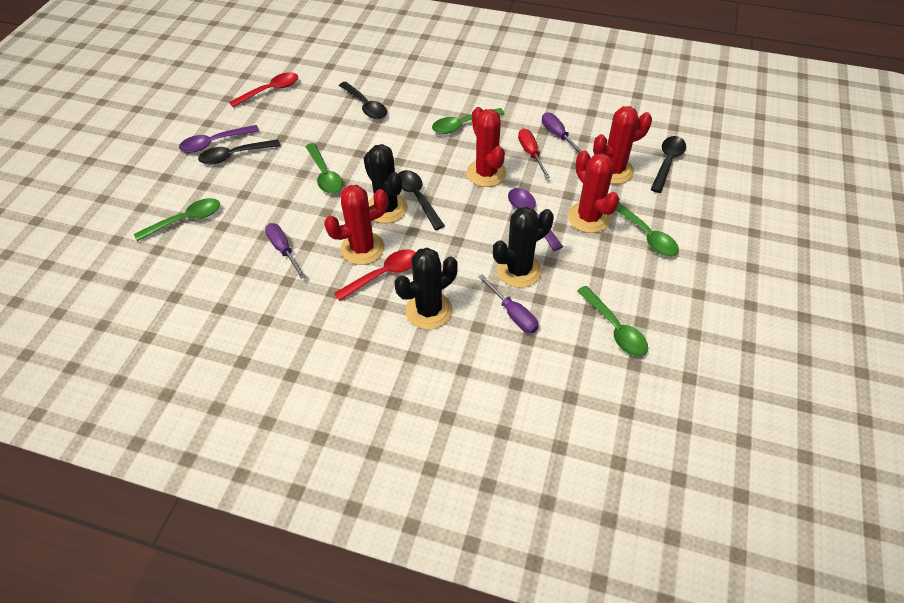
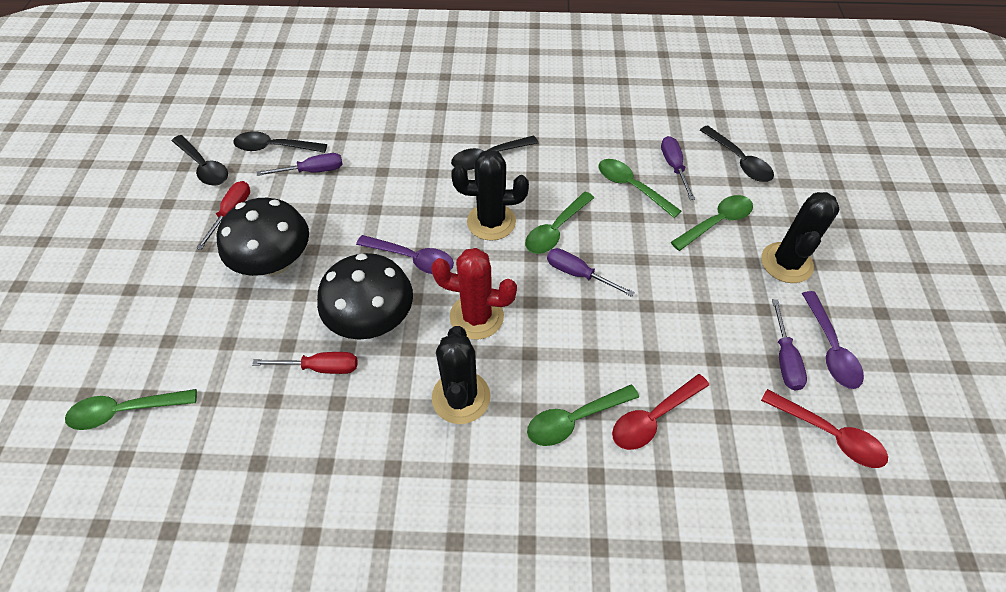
black mushroom: none = 0 -> [217,198,309,276] [317,253,413,340] = 2
purple screwdriver: [265,223,306,279] [478,275,538,333] [542,112,582,153] = 3 -> [257,153,342,176] [547,248,635,297] [661,136,695,200] [772,299,807,391] = 4
red cactus: [324,185,388,265] [466,107,507,187] [568,151,619,233] [593,106,652,184] = 4 -> [431,248,517,340] = 1
red screwdriver: [518,129,550,178] = 1 -> [196,181,250,250] [252,352,357,374] = 2

